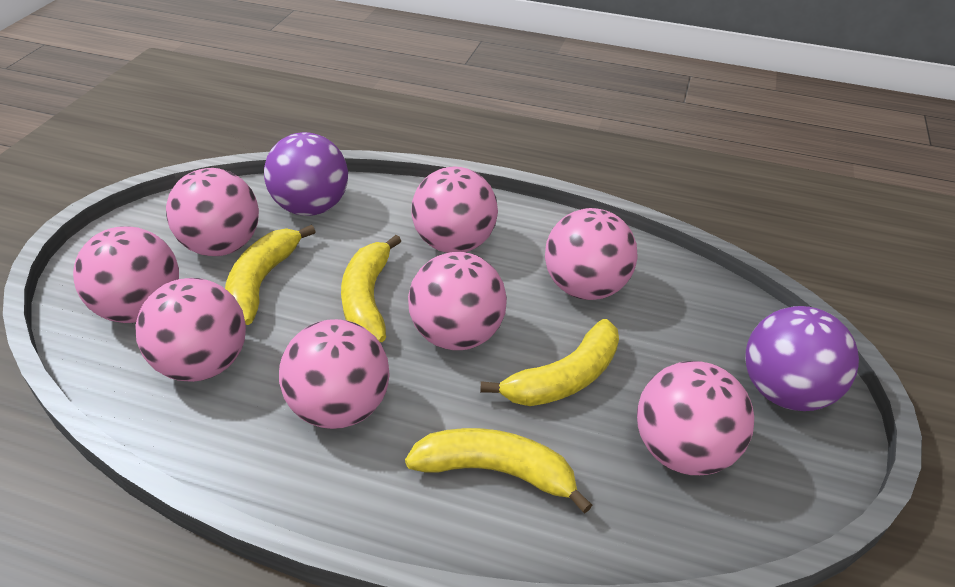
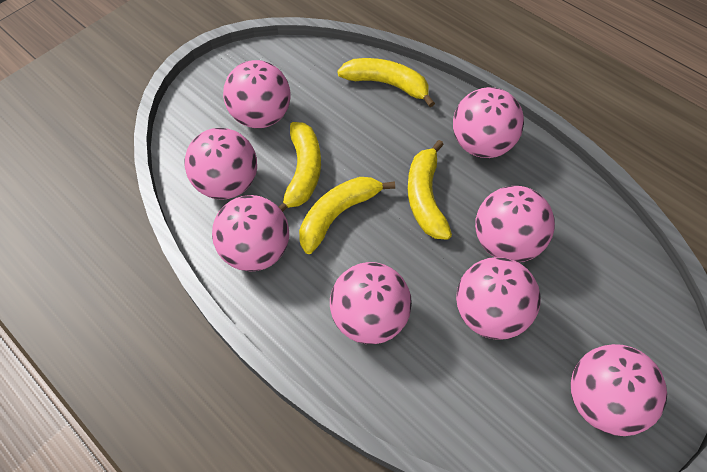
purple ball: [264,132,348,216] [745,306,859,411] = 2 -> none = 0

